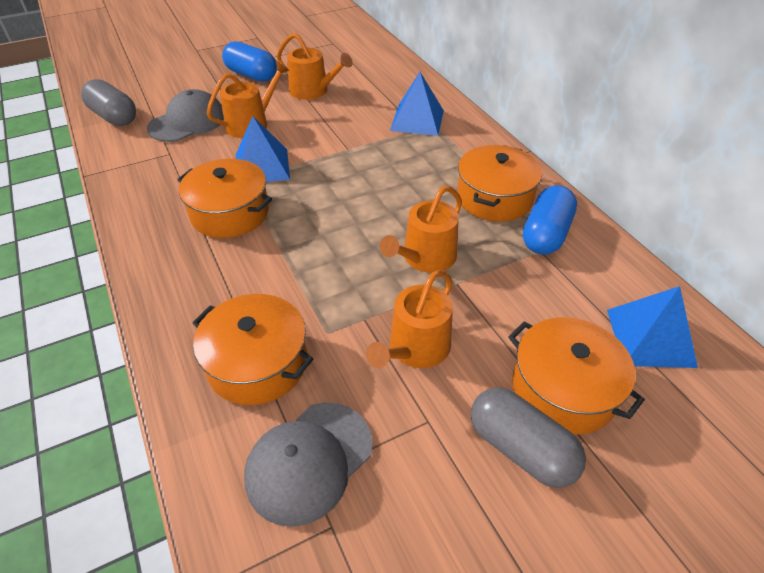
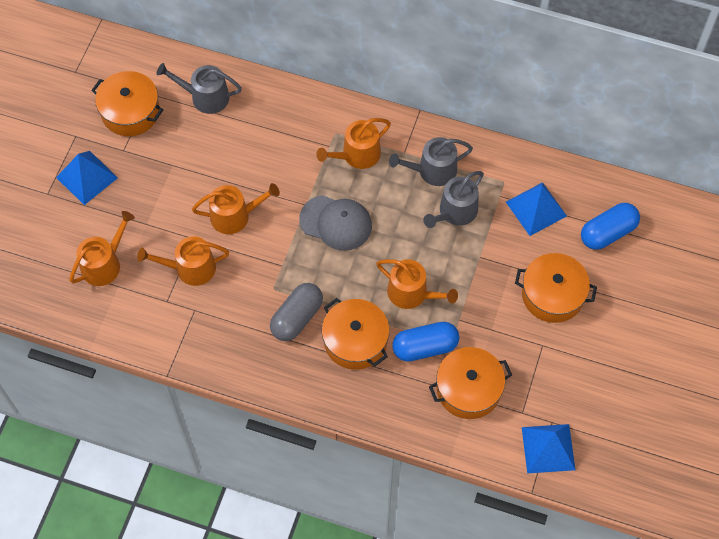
grey cap: [147,89,224,142] [244,402,373,527] = 2 -> [299,195,372,251] = 1
grey capsule: [81,79,136,126] [471,387,586,488] = 2 -> [270,283,323,341] = 1
grey watering can: none = 0 -> [157,63,242,114] [389,137,473,186] [423,171,484,228] = 3
orange watering can: [207,61,289,138] [277,33,353,100] [366,270,453,368] [380,186,462,273] = 4 -> [69,211,135,286] [137,236,229,286] [192,183,280,234] [316,118,391,169] [376,259,458,309] = 5

